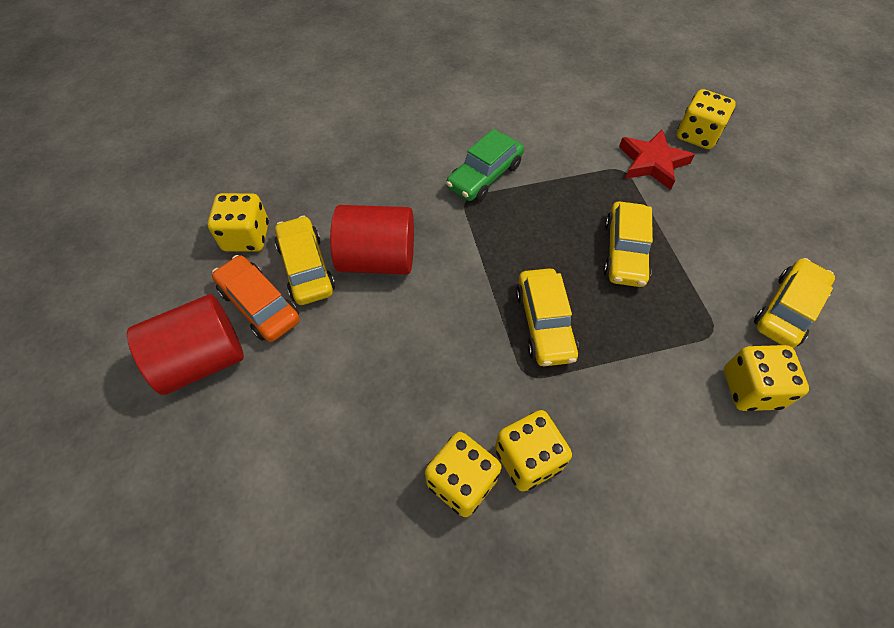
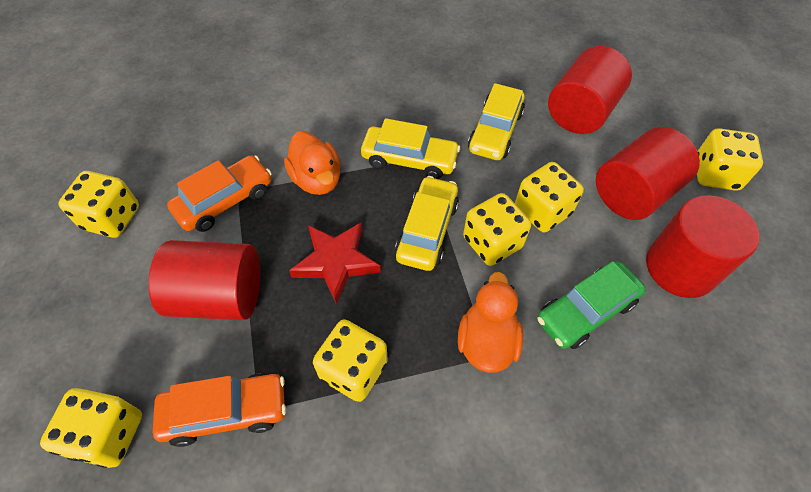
orange car: [212,255,300,342] = 1 -> [152,373,286,447] [167,155,272,232] = 2
orange duck: none = 0 -> [284,131,341,195] [458,272,523,373] = 2
red cylinder: [127,294,244,395] [330,205,414,274] = 2 -> [149,240,260,320] [548,46,632,134] [596,127,700,220] [646,195,760,298] = 4
yellow car: [275,215,335,305] [516,268,579,366] [603,201,653,287] [754,258,835,348] = 4 -> [361,118,460,179] [395,176,459,271] [468,83,525,160] = 3
yellow dice: [207,193,269,252] [425,432,502,517] [495,410,572,491] [677,89,736,149] [724,345,809,411] = 5 -> [40,388,142,468] [58,171,139,238] [313,319,388,402] [463,193,531,266] [515,162,584,232] [697,128,763,191] = 6

